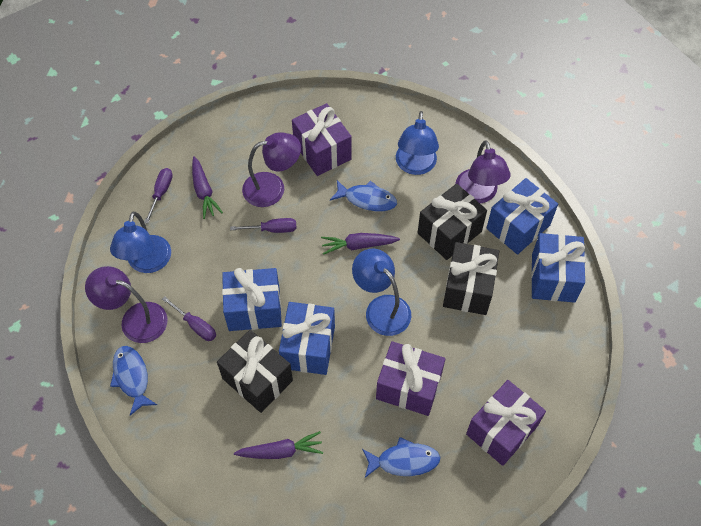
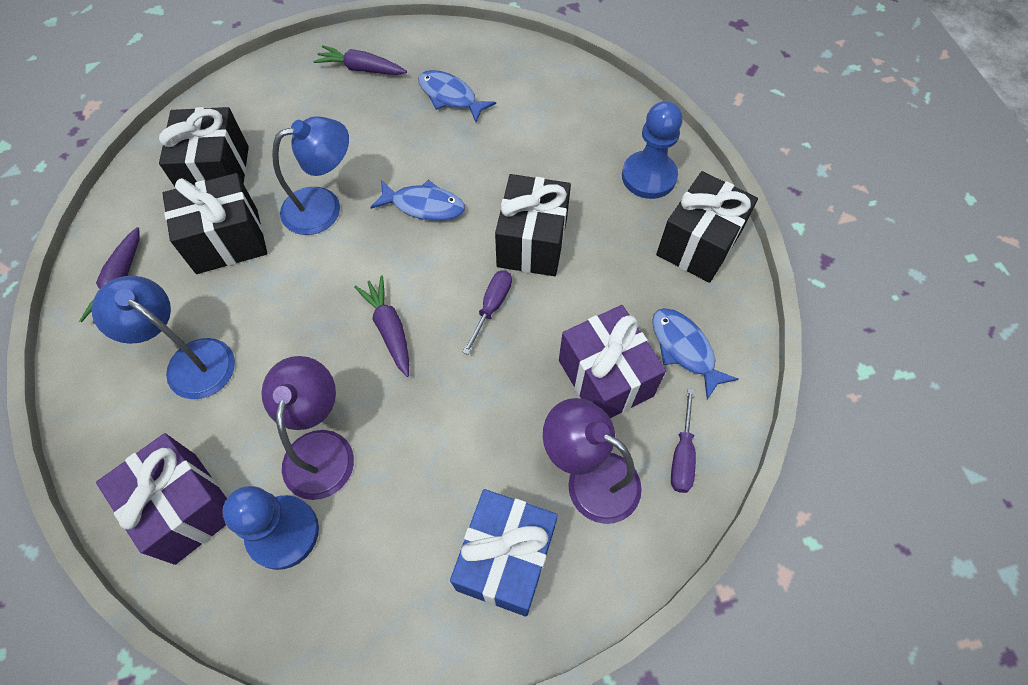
black gift: [217,330,293,413] [418,184,487,260] [443,242,499,315] = 3 -> [159,107,249,187] [162,173,267,274] [495,174,571,276] [656,171,758,283] = 4
blue gift: [222,268,282,331] [279,302,335,375] [487,178,558,255] [531,233,585,303] = 4 -> [450,489,558,617] = 1
blue lamp: [110,212,171,273] [352,249,411,336] [396,111,439,175] = 3 -> [92,276,235,399] [272,116,349,235] = 2
blue pawn: none = 0 -> [222,486,319,570] [622,101,682,199] = 2
purple gift: [292,103,352,176] [376,341,445,416] [466,380,546,466] = 3 -> [96,433,227,565] [559,305,666,418] = 2
purple lamp: [85,266,168,343] [242,132,301,207] [455,140,511,204] = 3 -> [261,356,354,500] [543,398,642,524] = 2
purple screwdriver: [144,168,173,223] [162,296,216,341] [230,218,296,233] = 3 -> [462,270,512,355] [671,388,696,493] = 2

